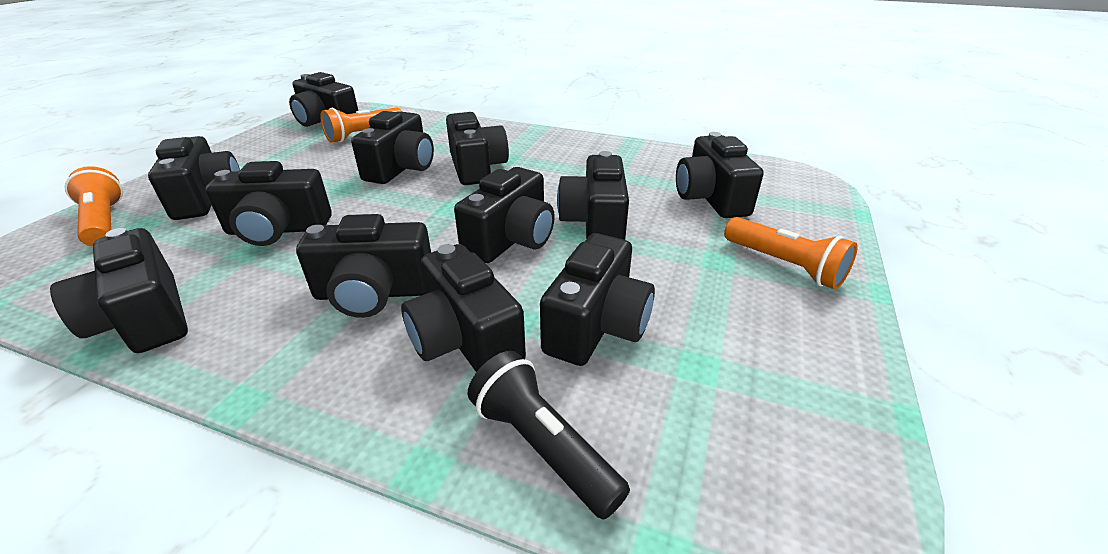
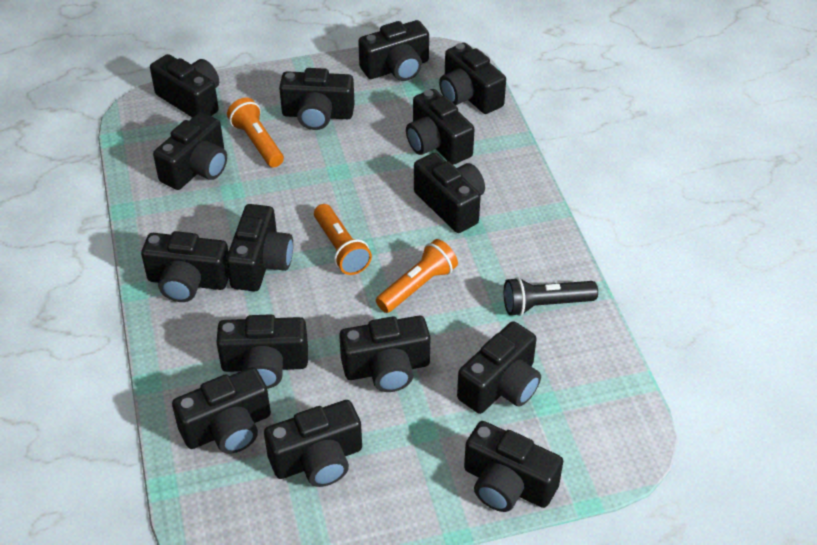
black camera: [50,228,188,353] [148,136,240,220] [205,161,332,246] [289,72,358,127] [296,214,431,318] [351,111,434,184] [401,244,526,372] [446,112,509,185] [454,167,555,263] [540,233,655,366] [557,151,629,240] [676,132,764,218] = 12 -> [141,231,229,302] [150,54,219,118] [153,112,227,190] [172,367,271,454] [216,314,308,389] [226,204,293,291] [264,400,362,487] [279,68,355,130] [339,316,430,392] [358,20,429,81] [406,89,474,165] [414,153,485,233] [439,43,506,114] [457,321,541,414] [464,421,563,512] = 15

